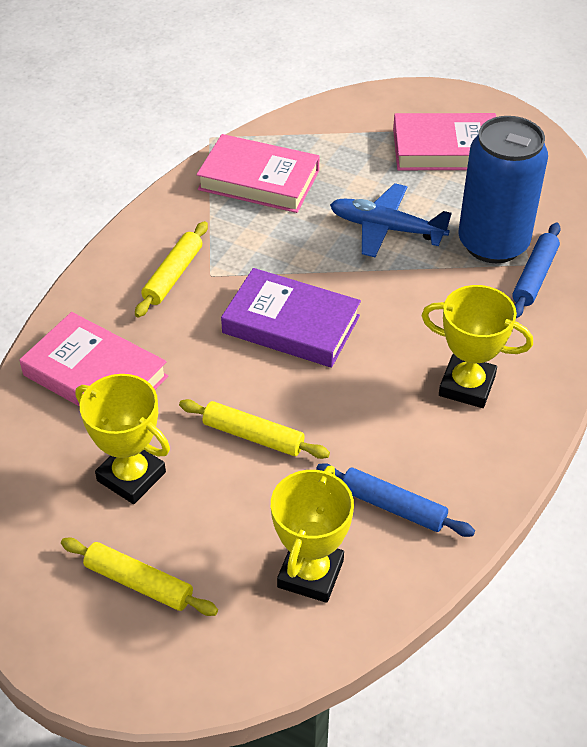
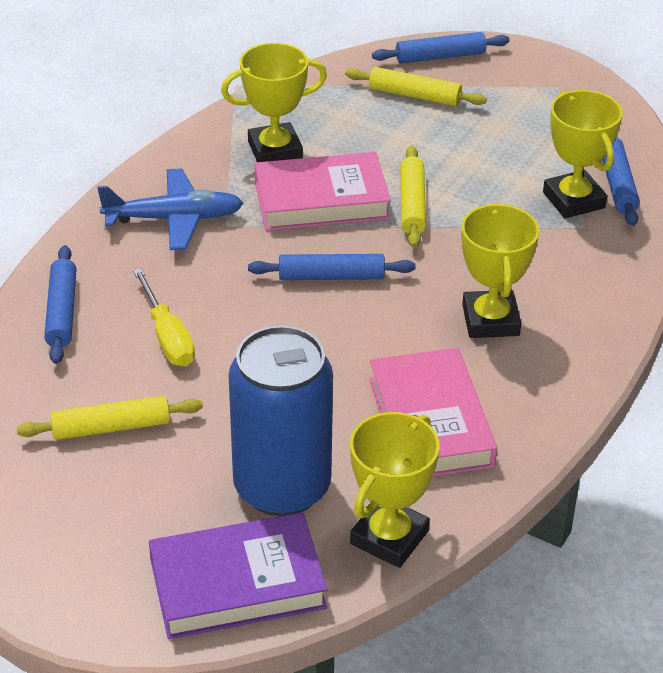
blue rolling pin: [316,463,475,537] [512,223,561,318] = 2 -> [44,245,77,364] [248,254,416,280] [372,32,510,64] [603,138,640,226] = 4
pink book: [19,312,168,407] [197,134,320,213] [393,113,496,170] = 3 -> [255,152,391,231] [369,348,497,476] = 2
yellow screwdriver: none = 0 -> [133,268,195,366] = 1
yellow trophy: [76,374,170,504] [271,466,354,603] [421,285,533,408] = 3 -> [221,43,327,162] [350,412,440,568] [461,203,539,338] [543,90,622,218] = 4

